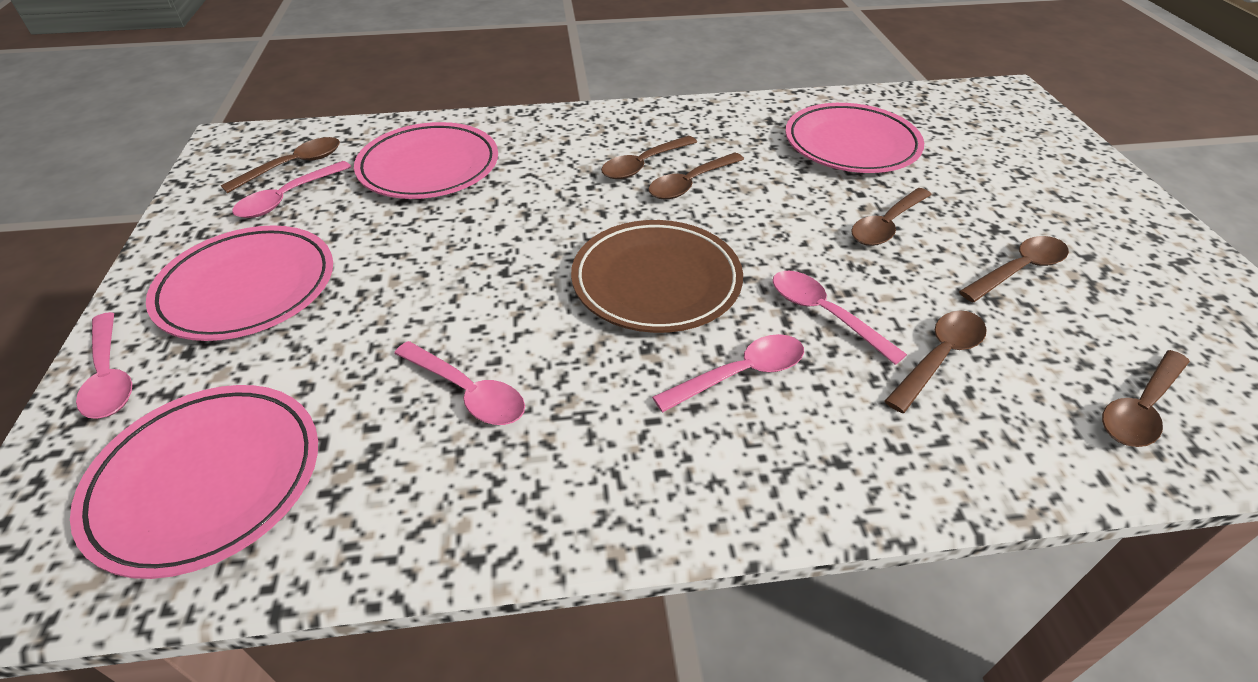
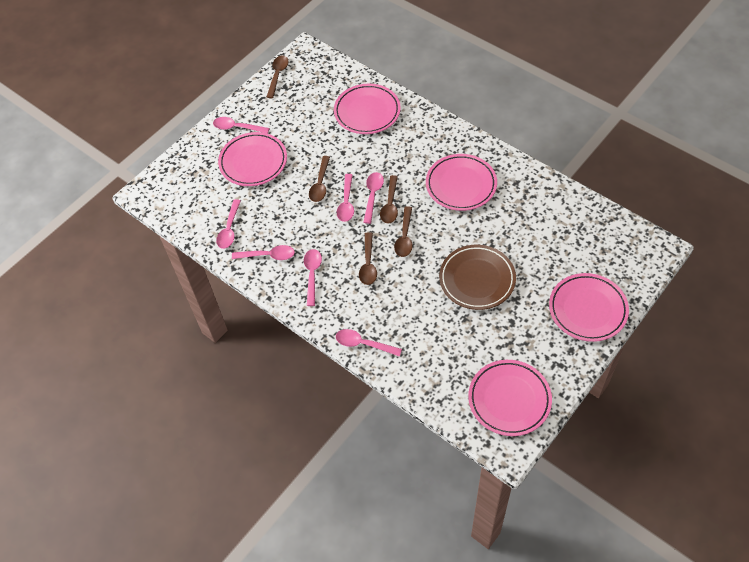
brown spoon: [221,137,340,193] [601,136,697,179] [648,152,744,199] [851,188,932,246] [885,311,987,413] [959,236,1069,302] [1102,350,1190,447] = 7 -> [267,56,289,98] [309,156,330,202] [359,232,377,285] [380,175,398,224] [394,206,413,257] = 5
pink plate: [70,385,318,579] [146,225,333,341] [354,122,498,199] [785,103,924,173] = 4 -> [218,132,287,186] [334,84,401,134] [426,154,497,211] [468,360,552,436] [549,273,629,342] = 5
pink spoon: [76,312,132,419] [232,161,352,218] [394,341,525,425] [652,334,804,412] [773,271,907,365] = 5 -> [213,117,270,134] [216,199,241,249] [232,245,295,260] [304,249,322,306] [336,329,402,357] [337,174,354,222] [363,172,384,224] = 7

